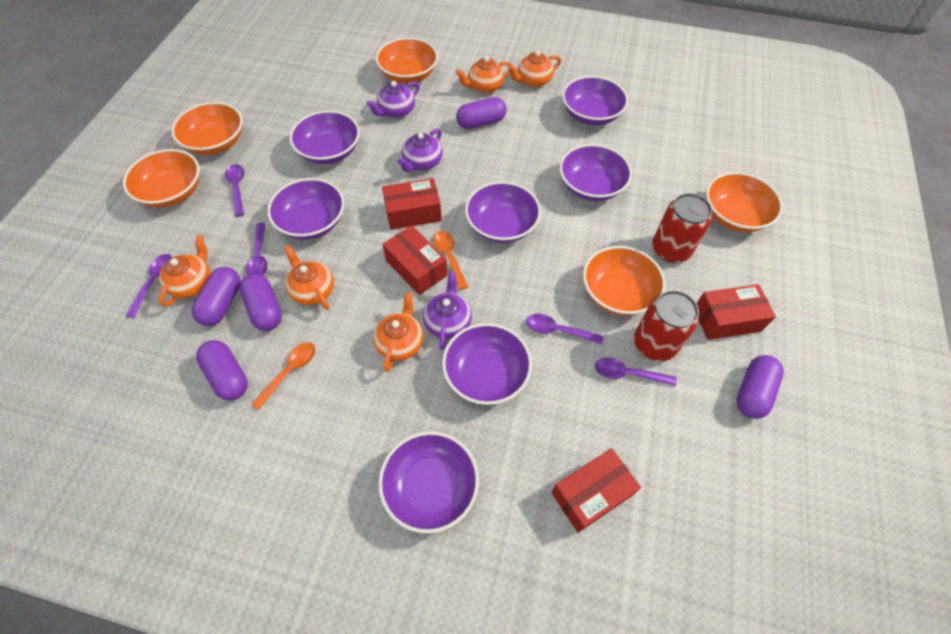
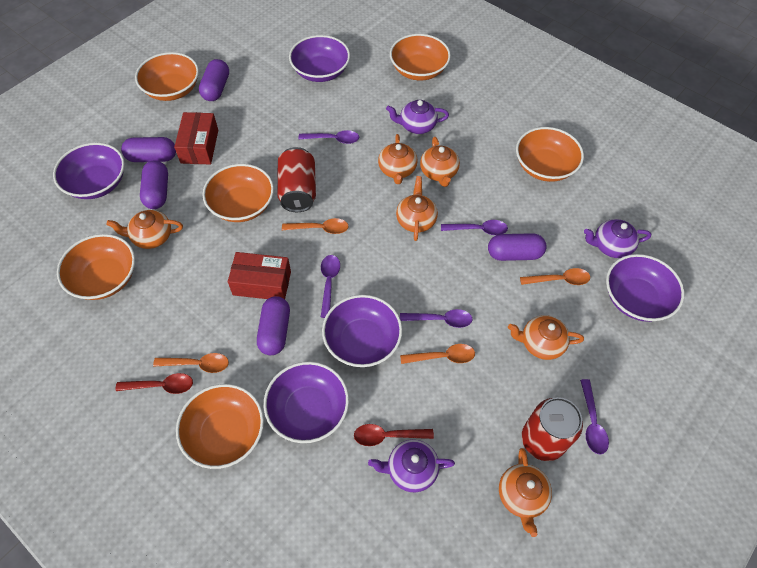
orange bowl: [123,149,200,207] [171,102,243,155] [376,37,438,83] [583,246,665,315] [706,172,783,232] = 5 -> [57,234,135,300] [135,52,199,101] [176,384,264,469] [203,164,274,222] [390,34,451,81] [516,127,584,182] = 6
orange spoon: [252,342,315,410] [433,231,468,290] = 2 -> [153,353,229,373] [282,218,349,234] [400,344,475,364] [520,268,590,285] = 4
orange teapot: [159,235,211,307] [284,245,334,310] [373,292,424,372] [456,56,512,93] [508,50,561,87] = 5 -> [106,210,183,249] [378,134,418,184] [396,176,438,241] [420,137,460,187] [499,448,552,537] [508,315,584,360] = 6
purple bowl: [267,178,344,239] [289,110,360,164] [378,431,479,533] [442,323,532,405] [465,181,541,243] [559,144,632,201] [562,76,628,125] = 7 -> [53,143,125,199] [264,362,349,443] [289,35,350,82] [322,295,402,367] [606,254,684,322] = 5
red box: [382,178,442,230] [382,225,447,295] [551,448,641,533] [697,284,776,340] = 4 -> [174,112,218,165] [228,252,291,299] = 2
red spoon: none = 0 -> [115,373,193,394] [354,424,434,446] = 2

